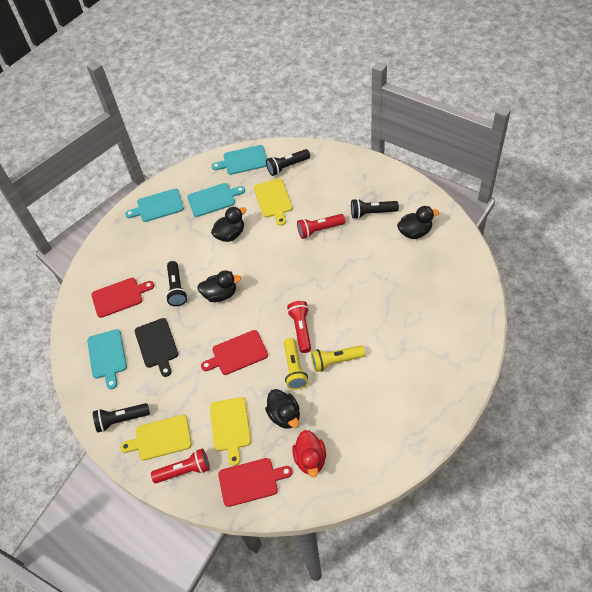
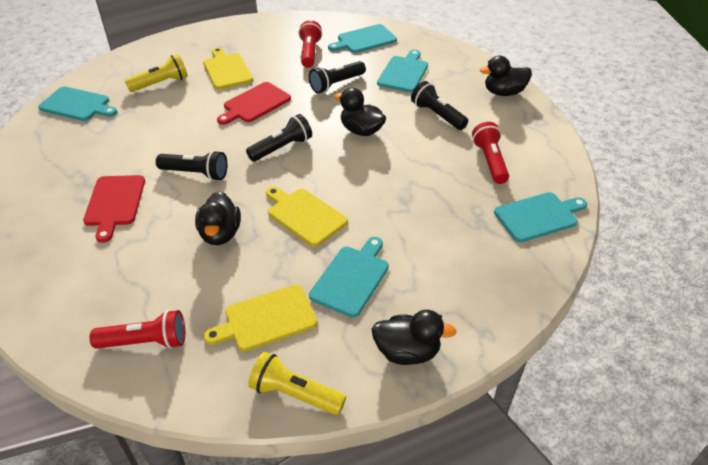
black cutting board: [135,318,178,377] = 1 -> none = 0
red cutting board: [91,278,154,318] [201,330,268,375] [218,458,293,507] = 3 -> [83,175,145,243] [217,82,291,125] = 2
red duck: [292,430,326,477] = 1 -> none = 0
turquoise cutting board: [87,329,127,389] [125,188,184,222] [187,183,245,217] [212,145,267,175] = 4 -> [38,86,117,121] [309,237,389,318] [328,24,397,53] [377,50,428,93] [494,192,587,242] = 5

